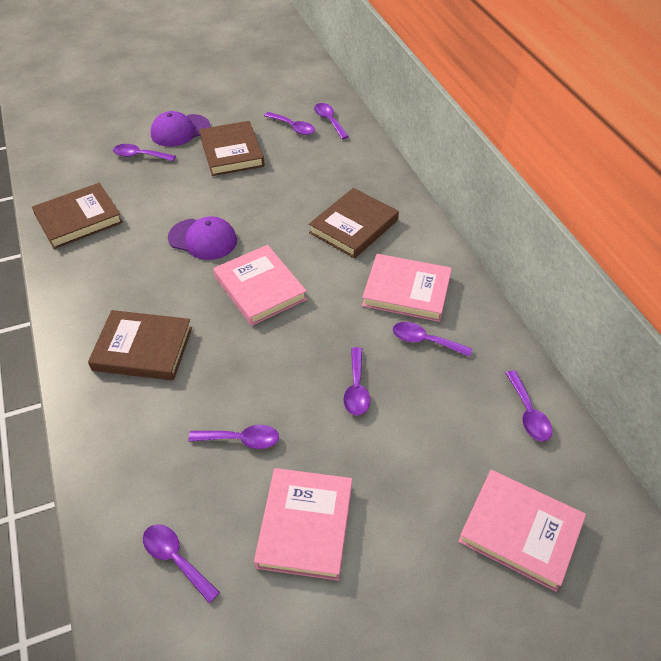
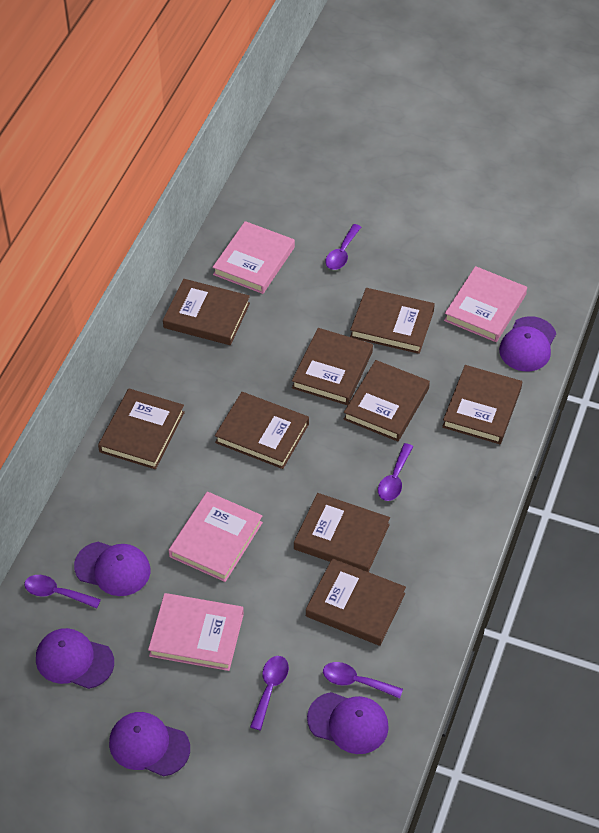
brown book: [32,183,123,249] [88,310,192,380] [199,121,265,176] [309,188,399,259] = 4 -> [98,389,185,469] [163,279,250,345] [215,392,309,469] [292,328,373,405] [294,493,390,572] [306,558,406,646] [343,360,430,441] [350,288,435,354] [442,365,522,444] = 9
purple cap: [151,111,210,147] [168,216,237,260] = 2 -> [36,628,114,689] [74,542,150,596] [109,712,190,777] [307,692,389,754] [499,316,556,371] = 5
purple spoon: [113,144,176,161] [143,524,220,603] [188,425,279,449] [264,112,315,135] [314,103,349,139] [343,347,370,416] [393,322,472,357] [505,370,552,441] = 8 -> [24,575,101,608] [250,656,289,730] [323,662,403,699] [325,224,361,270] [378,443,413,501] = 5

